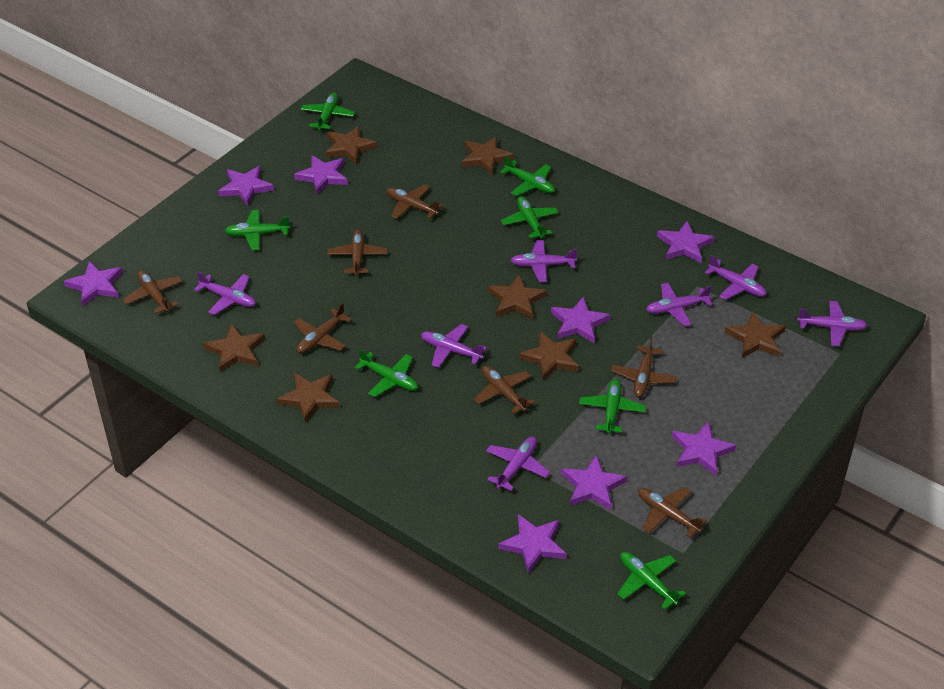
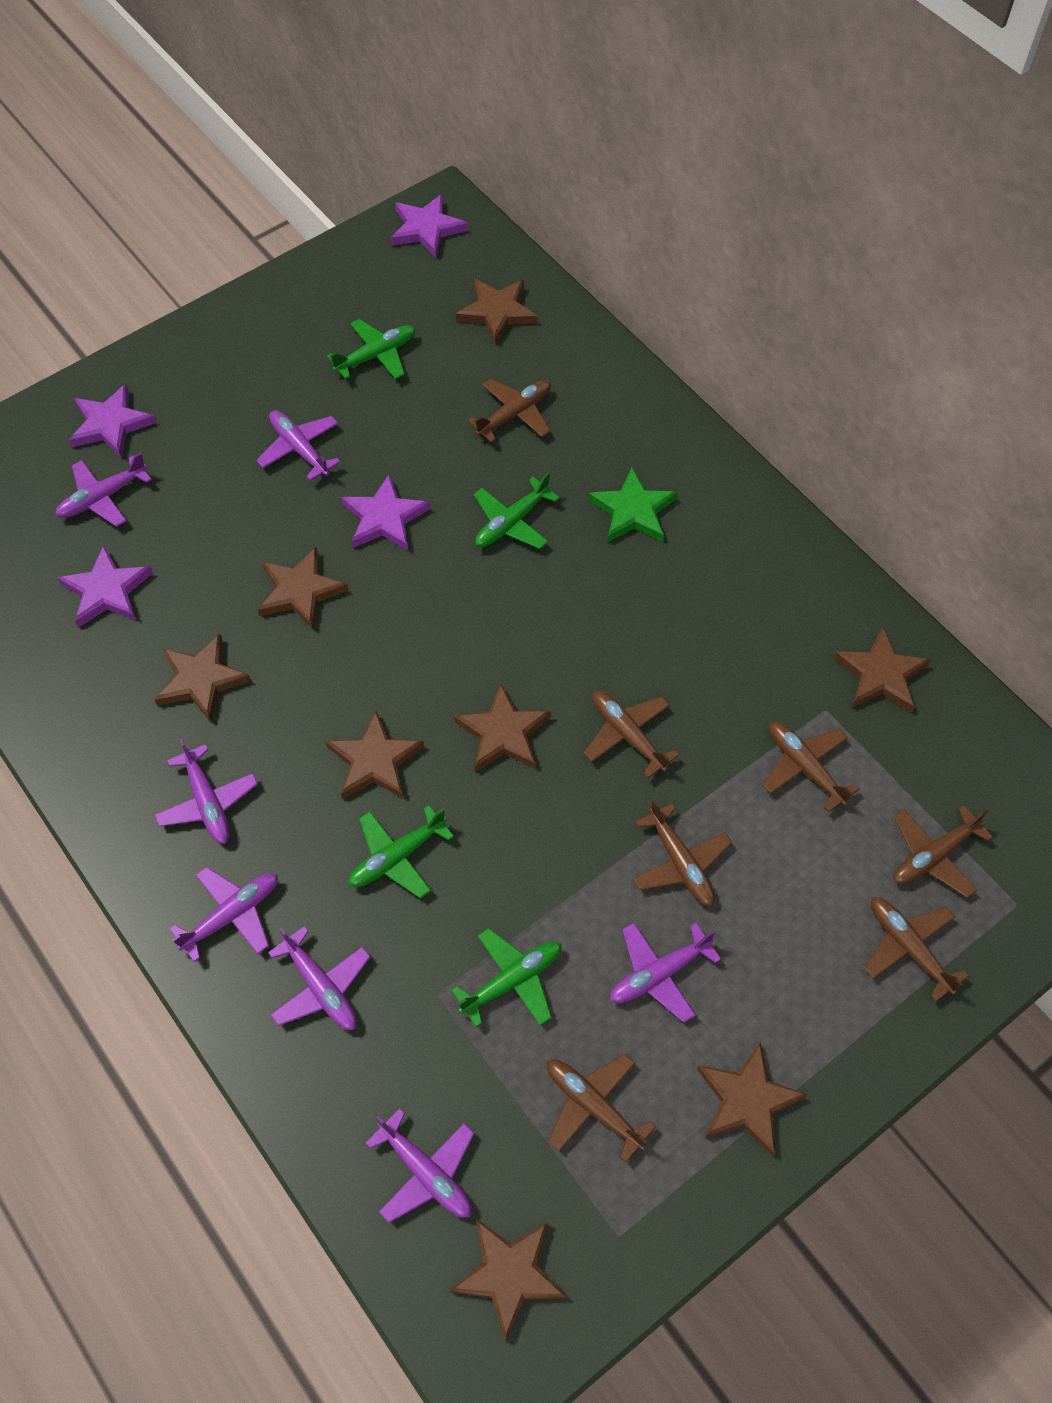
brown star: [204,323,265,372] [277,373,340,423] [325,126,377,164] [461,136,514,175] [488,274,547,319] [519,331,579,380] [725,311,786,358] = 7 -> [154,634,251,722] [258,547,349,630] [326,711,424,799] [449,1219,567,1341] [454,684,551,772] [456,279,538,345] [697,1042,808,1156] [833,626,931,713] = 8
green plane: [225,210,290,250] [301,92,355,130] [354,349,418,397] [500,156,555,196] [501,196,559,239] [579,379,646,434] [617,552,686,610] = 7 -> [327,319,415,379] [348,805,454,898] [451,928,561,1027] [474,472,560,549] = 4
green star: none = 0 -> [588,467,678,542] = 1
purple star: [64,261,123,307] [218,166,274,206] [294,155,348,194] [498,514,567,574] [551,296,610,343] [561,454,627,510] [657,221,714,263] [672,421,736,476] = 8 -> [58,545,153,628] [69,384,156,458] [341,474,431,551] [391,194,468,258] = 4

